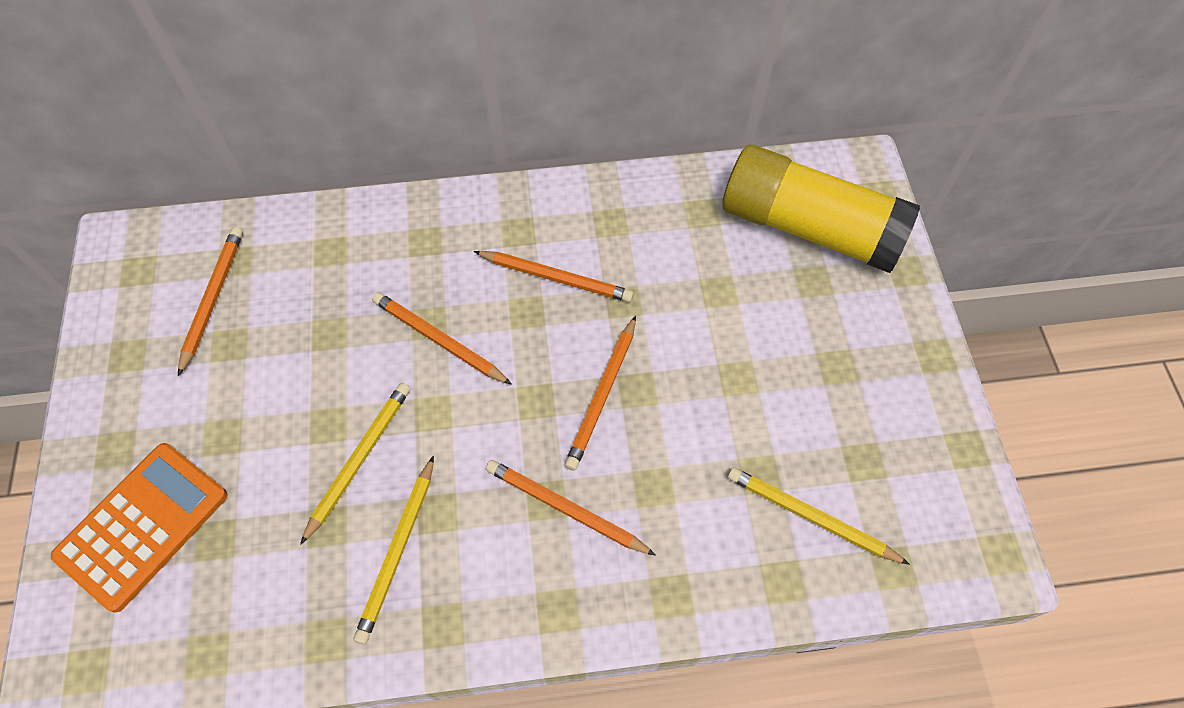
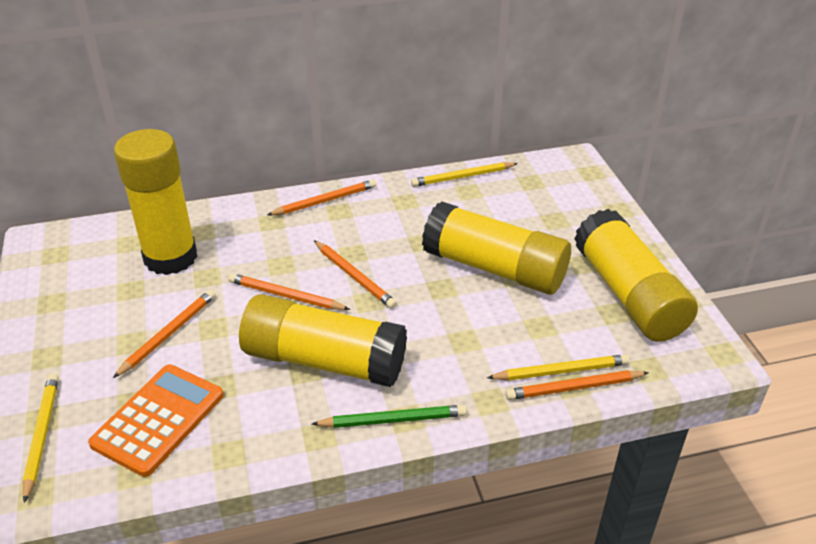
green pencil: none = 0 -> [312,405,467,428] = 1
yellow glue stick: [722,145,920,273] = 1 -> [114,129,197,275] [239,294,407,387] [422,202,571,295] [574,209,698,342] = 4

